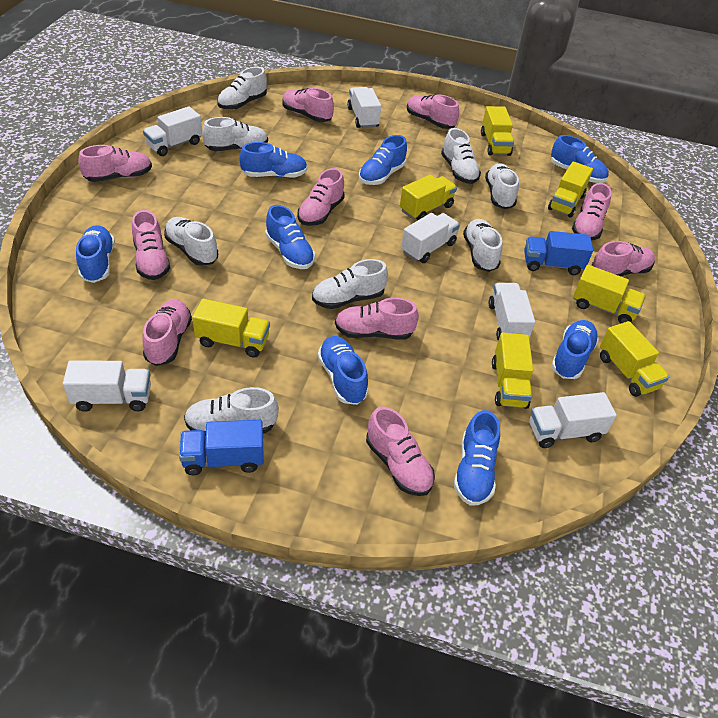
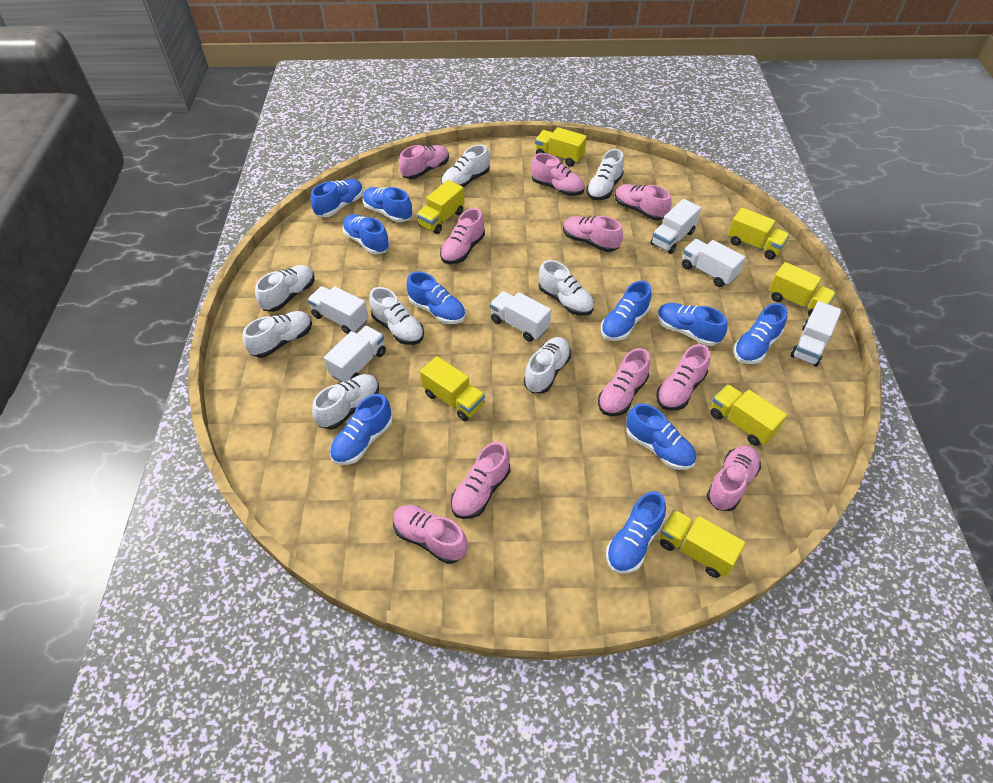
blue shoe: [76,225,115,283] [239,142,307,178] [265,205,315,269] [318,336,369,405] [359,135,407,185] [454,410,500,506] [551,135,609,183] [551,320,599,379] = 8 -> [311,179,363,217] [330,394,392,465] [342,214,390,255] [363,187,413,222] [407,271,465,324] [601,281,652,341] [606,491,666,574] [626,403,696,470] [657,303,728,346] [733,303,788,364] = 10
blue truck: [179,420,264,475] [524,231,593,275] = 2 -> none = 0

